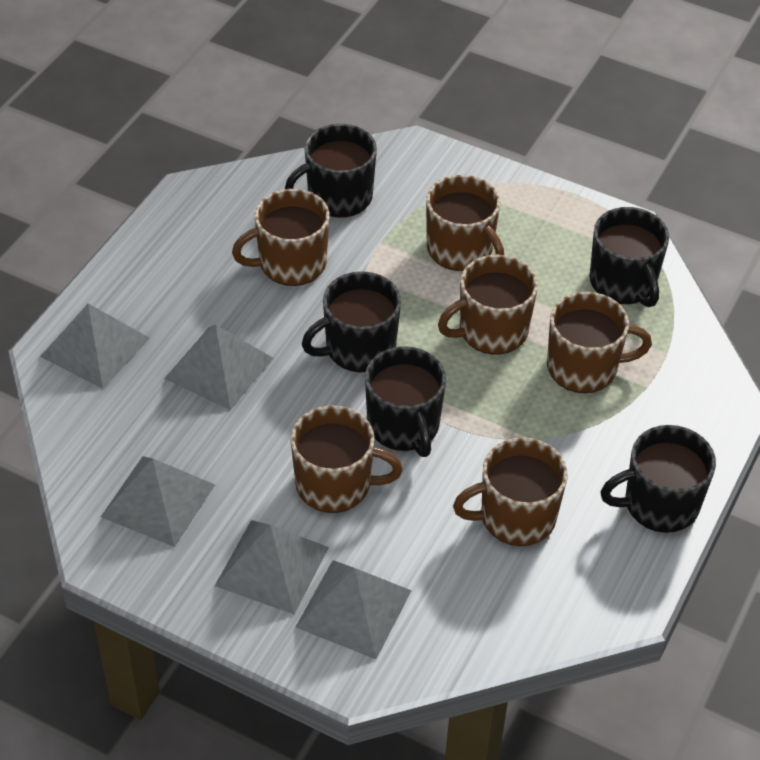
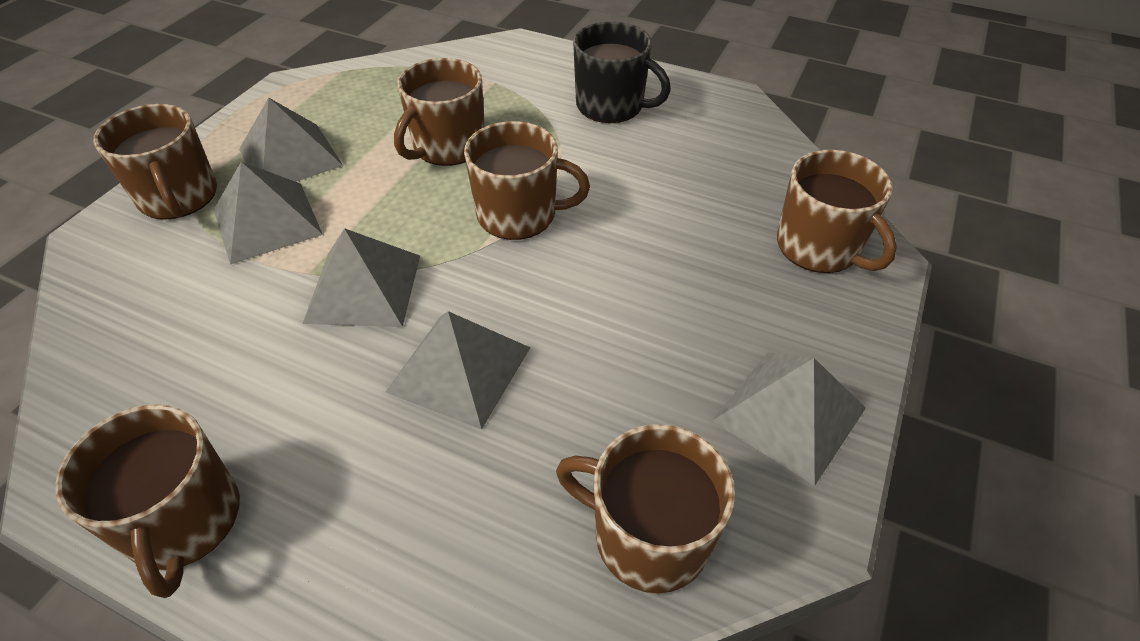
black mug: [285,124,377,218] [302,271,401,373] [365,346,446,457] [589,207,669,307] [600,425,716,533] = 5 -> [573,22,671,123] = 1

